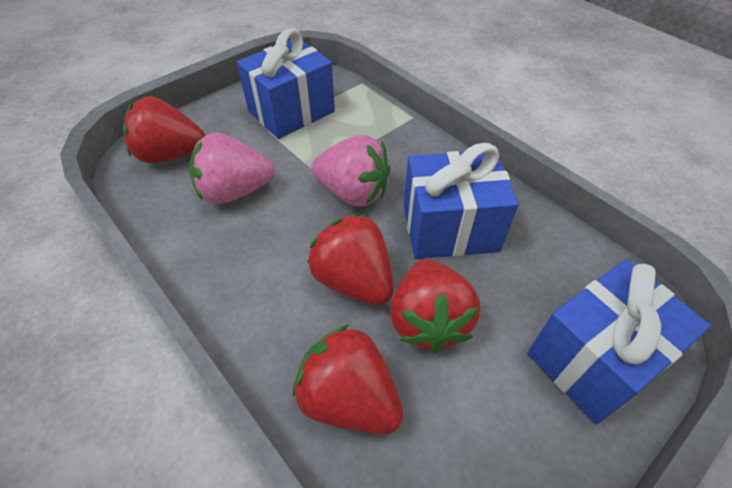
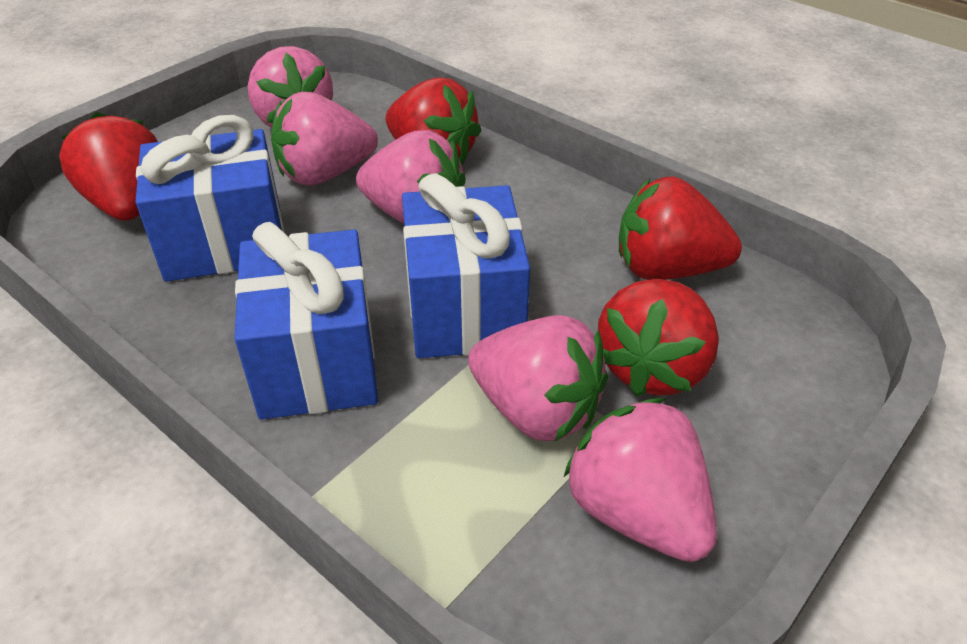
pink strawberry: [189,133,275,204] [312,135,390,207] = 2 -> [248,46,333,128] [271,92,378,186] [356,130,466,223] [468,315,608,441] [564,398,717,562] = 5

